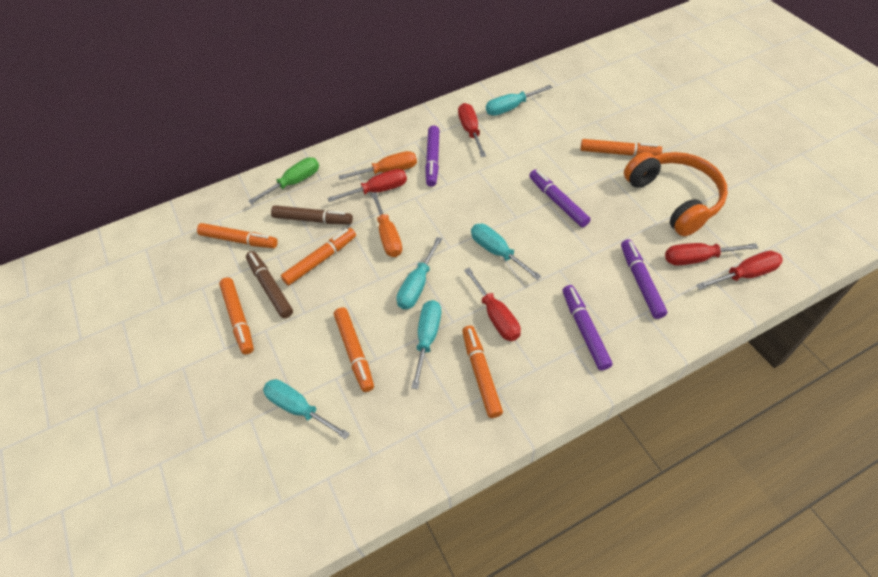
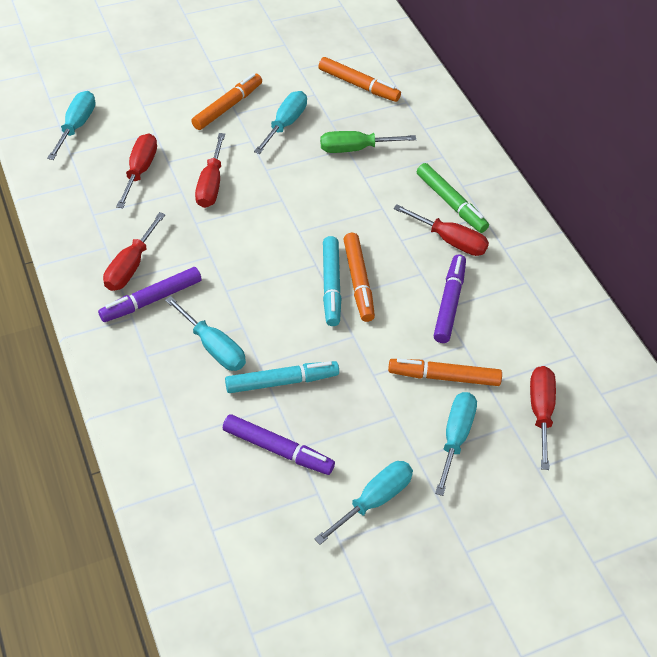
brown marker: [246,251,293,318] [271,205,353,225] = 2 -> none = 0
green marker: none = 0 -> [417,163,489,233] = 1
orange headphones: [624,152,728,236] = 1 -> none = 0
orange marker: [197,223,278,248] [219,278,254,355] [281,228,356,286] [334,307,374,392] [462,326,503,418] [581,139,662,156] = 6 -> [191,73,262,130] [318,57,401,102] [343,233,375,322] [388,358,502,386] = 4
orange screwdriver: [339,151,417,180] [371,192,402,257] = 2 -> none = 0
purple marker: [425,125,439,187] [529,170,591,227] [563,285,612,371] [621,239,667,319] = 4 -> [98,267,201,322] [223,414,335,475] [434,254,466,343] = 3
turquoise marker: none = 0 -> [225,361,339,393] [323,236,341,326] = 2

